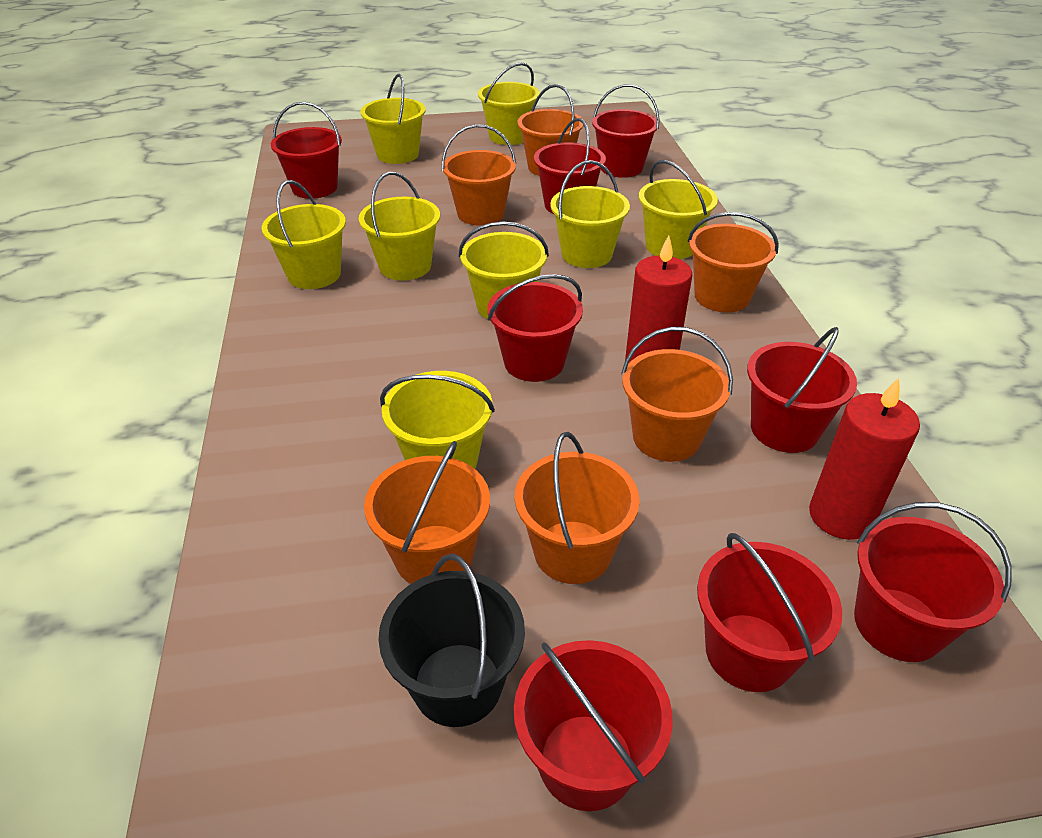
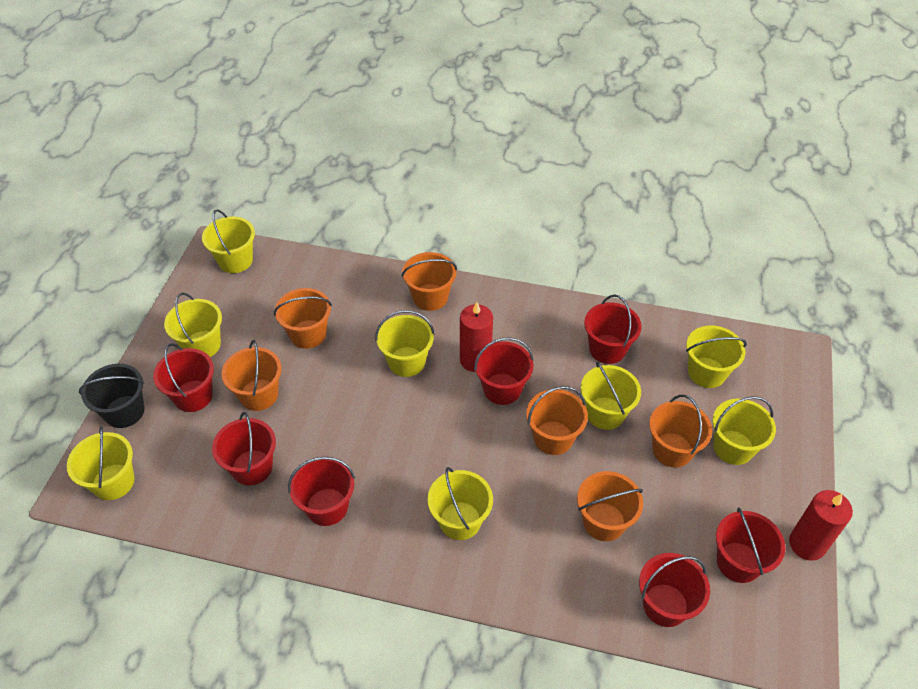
red bucket: [271,102,342,199] [488,274,583,382] [514,640,672,811] [534,118,606,214] [592,84,660,178] [697,533,842,692] [747,327,857,453] [854,502,1012,662] = 8 -> [153,344,214,412] [212,412,276,485] [288,457,355,526] [474,337,534,405] [584,295,642,364] [639,553,710,627] [716,507,785,583] = 7

